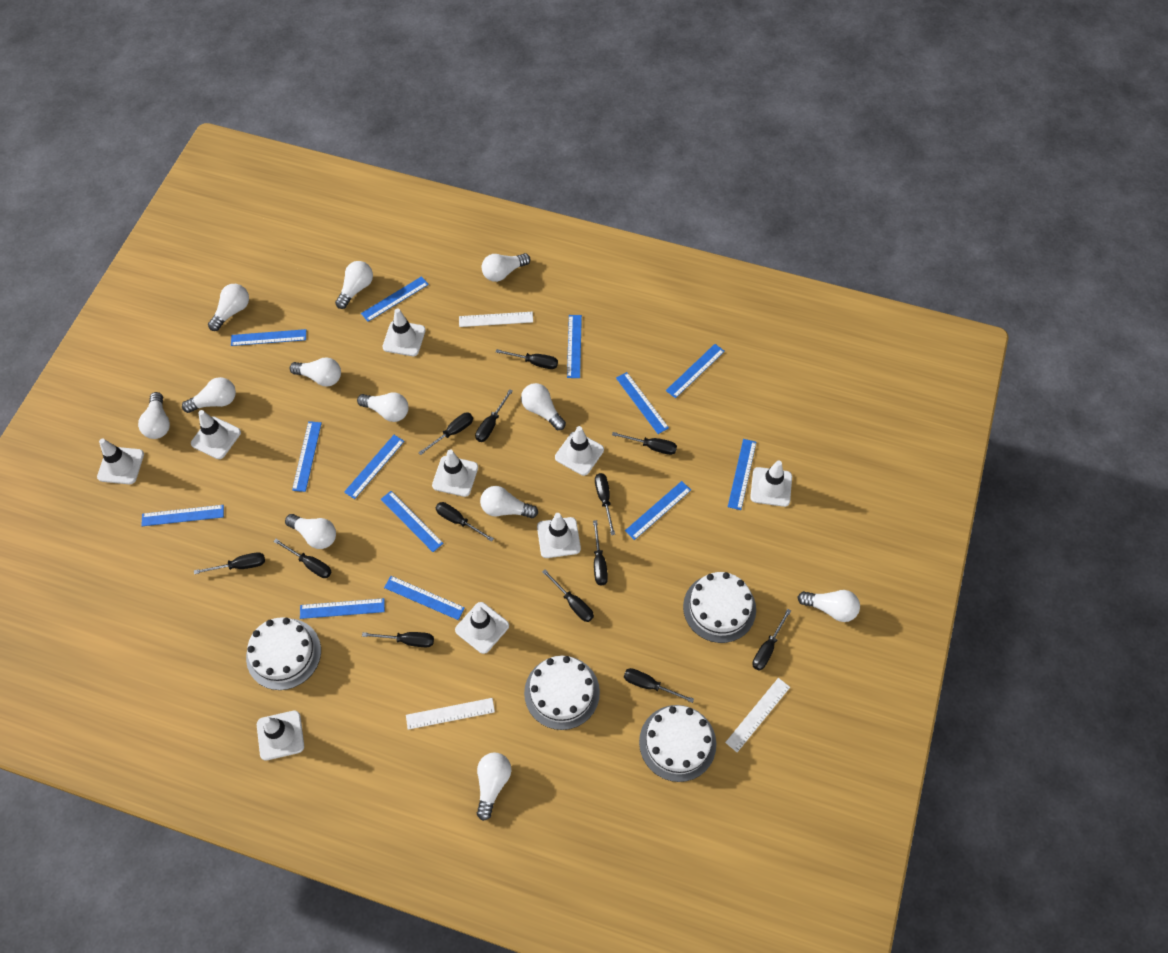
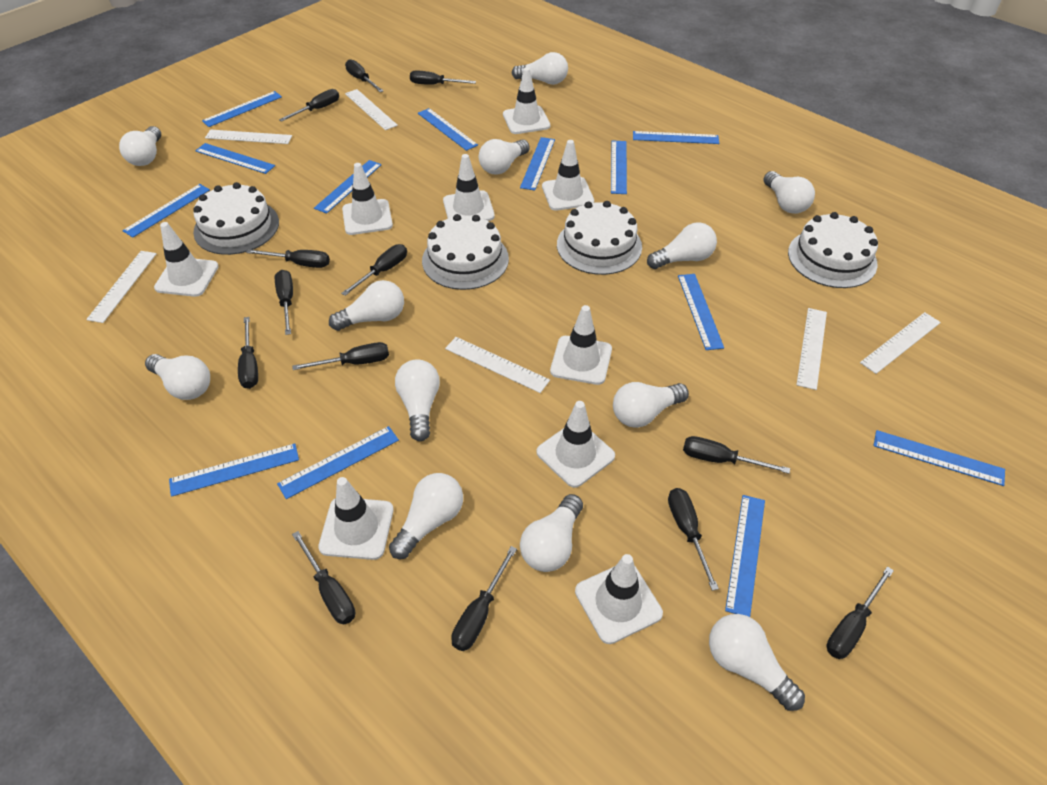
white ruler: [406,698,495,730] [459,312,533,327] [725,678,790,752] = 3 -> [86,251,157,323] [205,130,292,144] [345,89,398,130] [445,337,550,393] [796,308,827,390] [860,312,941,374] = 6

